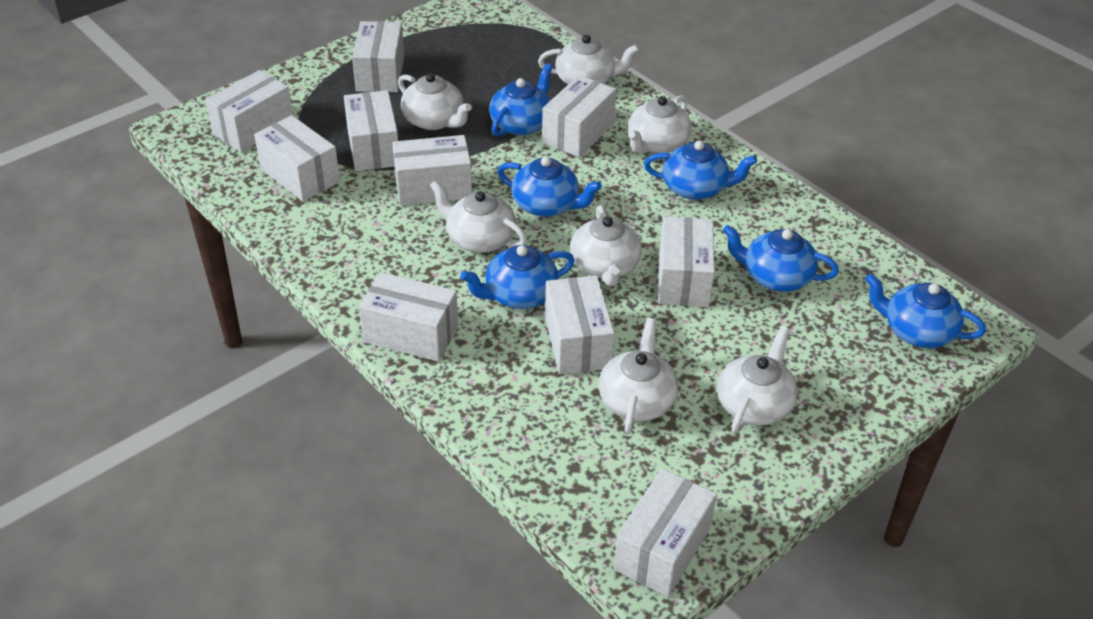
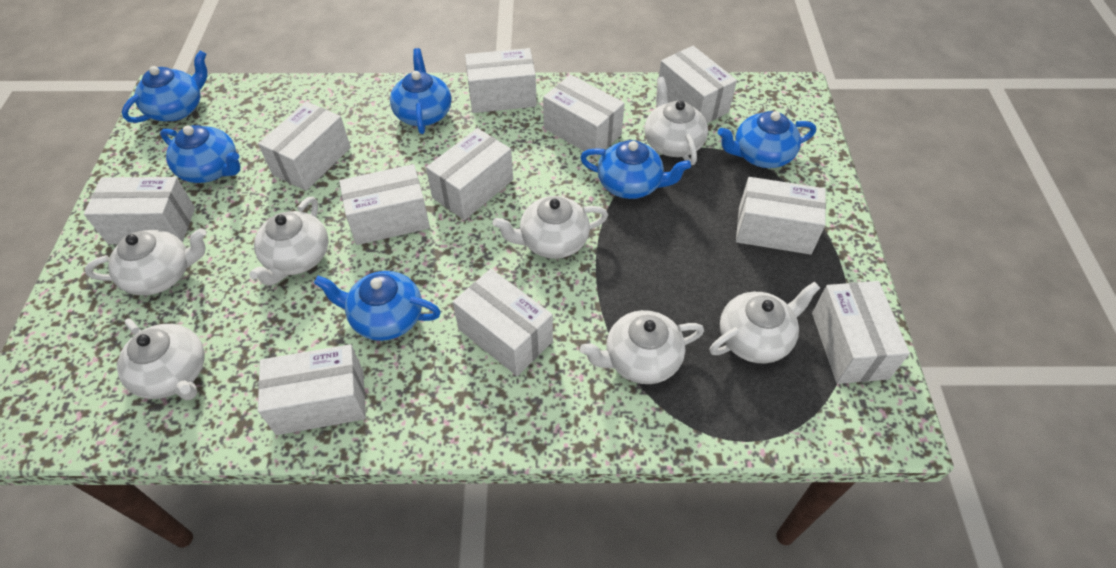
white box: [206,70,293,152] [254,115,340,201] [344,90,398,171] [352,21,404,92] [359,272,458,362] [392,135,472,205] [542,75,616,157] [545,275,614,374] [614,468,717,597] [658,216,715,307] = 10 -> [84,177,195,244] [258,101,351,191] [258,344,366,435] [339,164,430,245] [426,128,513,220] [453,269,553,376] [465,48,537,113] [543,75,625,158] [659,46,737,123] [736,177,826,255] [812,281,910,384] = 11

